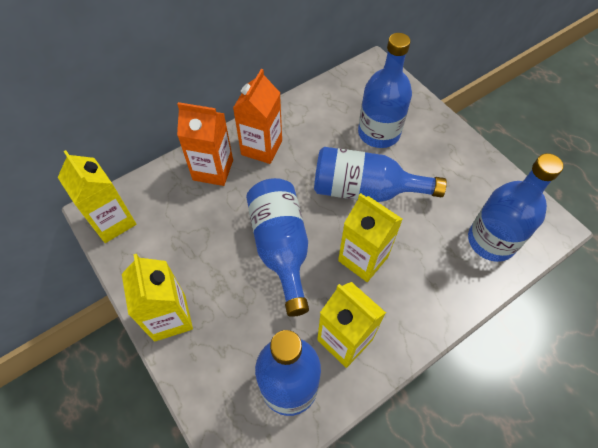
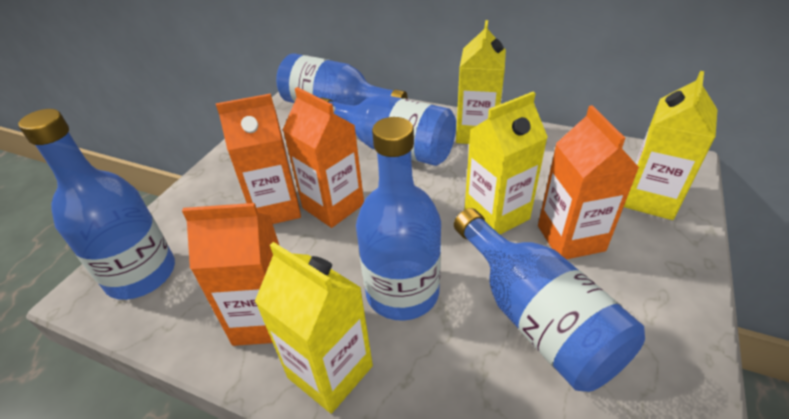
orange carton: [177,102,233,186] [233,69,282,164] = 2 -> [182,203,280,346] [216,93,301,224] [283,87,364,228] [538,105,639,259] = 4

